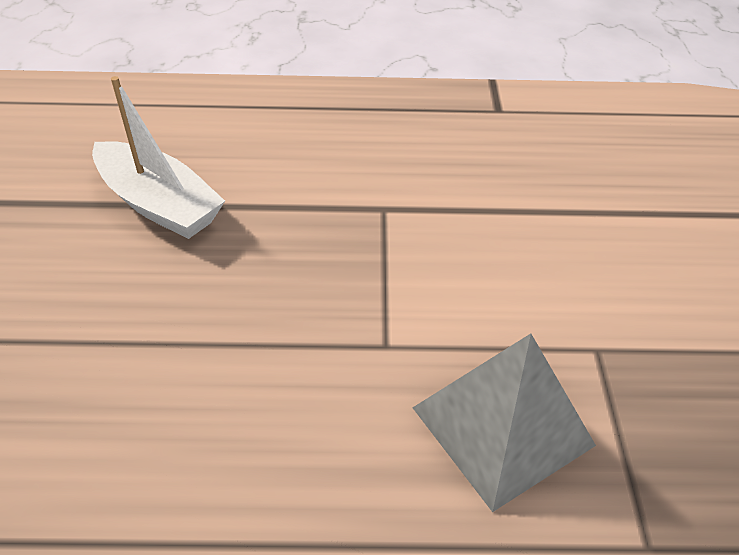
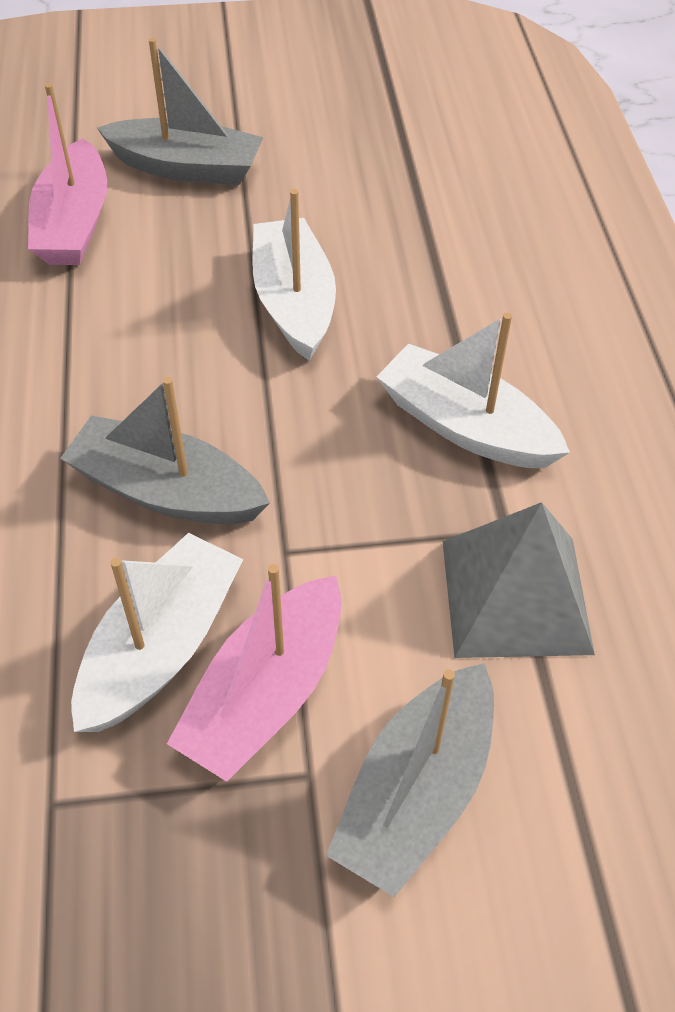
grey boat: none = 0 -> [60,377,270,524] [97,38,264,185] [326,663,494,897] = 3
pink boat: none = 0 -> [28,83,107,265] [167,564,342,782] = 2
white boat: [92,76,225,239] = 1 -> [71,533,243,732] [253,189,336,361] [377,313,570,468] = 3

